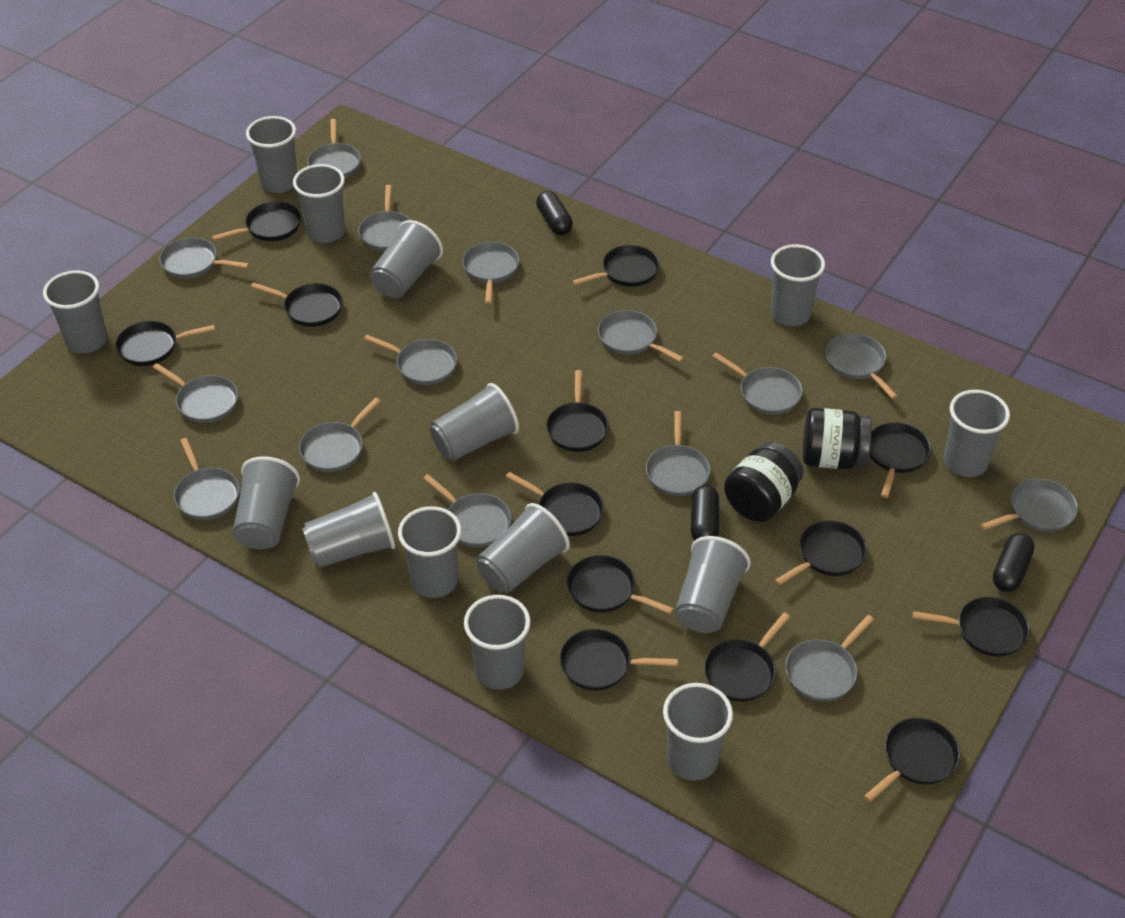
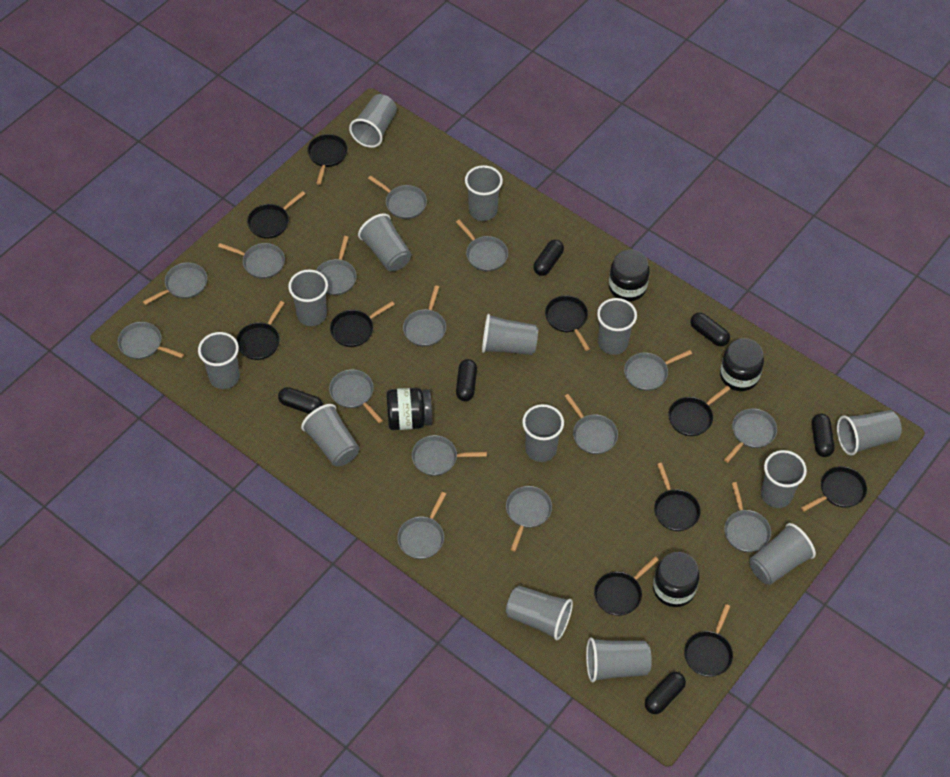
black capsule: [536,191,573,235] [691,485,719,541] [993,533,1034,592] = 3 -> [278,387,323,414] [456,359,477,401] [533,240,564,276] [645,672,686,714] [690,313,730,347] [812,414,835,457] = 6
black jar: [724,442,803,522] [803,408,872,469] = 2 -> [386,388,433,430] [609,249,650,301] [653,552,699,607] [720,338,764,391] = 4
black pan: [115,321,215,366] [212,202,301,241] [251,283,343,327] [506,472,604,536] [546,370,609,452] [560,629,678,690] [567,555,674,614] [572,245,660,287] [704,612,790,702] [775,520,867,585] [864,718,960,802] [870,422,931,498] [912,597,1030,657] = 13 -> [236,301,284,360] [247,191,305,238] [307,134,348,185] [330,301,395,347] [545,295,590,351] [594,557,659,616] [654,463,701,531] [668,386,730,436] [684,604,733,677] [801,466,867,512] = 10

